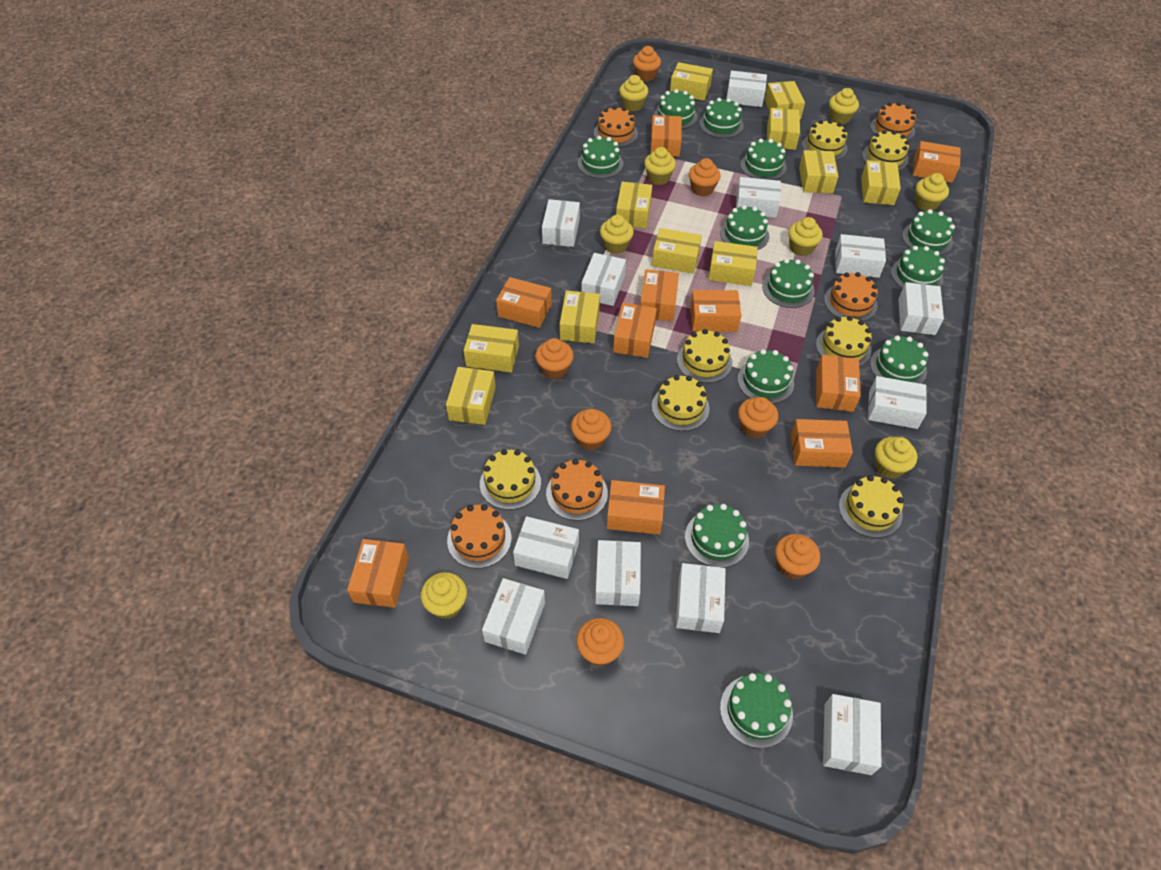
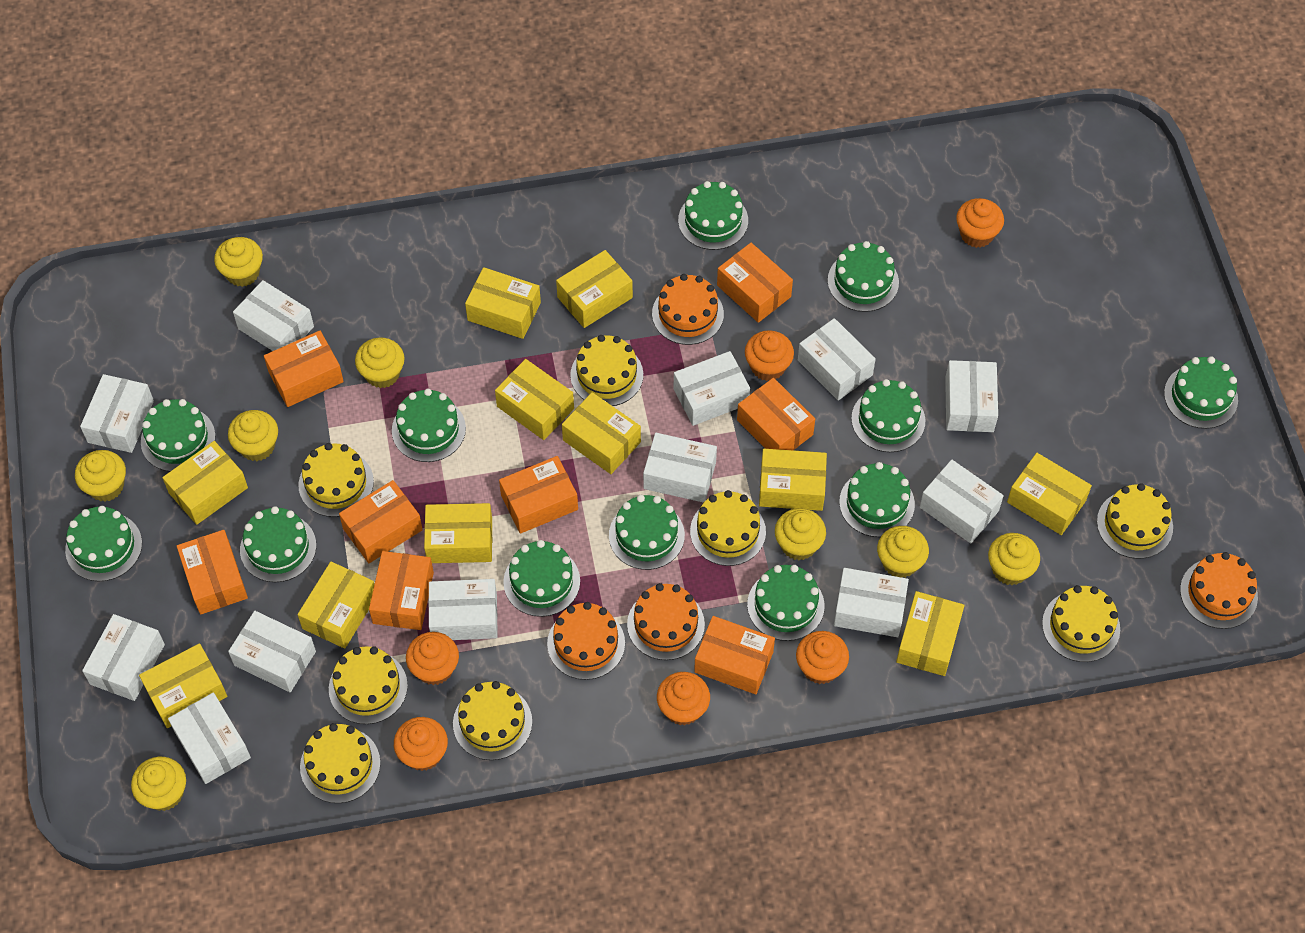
orange box: [347,539,409,608] [496,277,552,328] [607,480,665,535] [613,303,657,358] [640,269,679,321] [650,115,682,157] [690,290,741,332] [791,419,853,467] [816,355,861,412] [913,141,961,183] = 10 -> [177,530,248,615] [264,330,344,407] [339,480,423,563] [369,551,434,630] [499,456,578,534] [694,616,775,694] [717,243,793,323] [737,378,815,450] = 8
orange cake: [447,504,511,568] [546,459,608,521] [594,106,638,147] [824,272,878,321] [870,102,916,141] = 5 -> [547,602,625,680] [627,583,705,660] [652,274,724,345] [1180,552,1258,629] = 4
orange cupcake: [535,338,573,379] [571,409,611,450] [576,618,624,666] [633,46,661,82] [689,158,721,196] [738,397,778,439] [775,534,820,579] = 7 -> [394,717,448,771] [406,632,459,685] [657,672,710,726] [745,330,794,381] [796,631,849,684] [956,198,1004,248] = 6
yellow cake: [480,449,541,510] [652,375,710,431] [677,329,732,383] [802,120,847,161] [816,316,872,367] [839,475,904,538] [862,130,909,171] = 7 -> [298,443,374,517] [300,723,381,803] [329,647,408,724] [453,681,532,760] [570,335,643,406] [690,490,766,566] [1042,585,1120,662] [1097,483,1173,559] = 8

